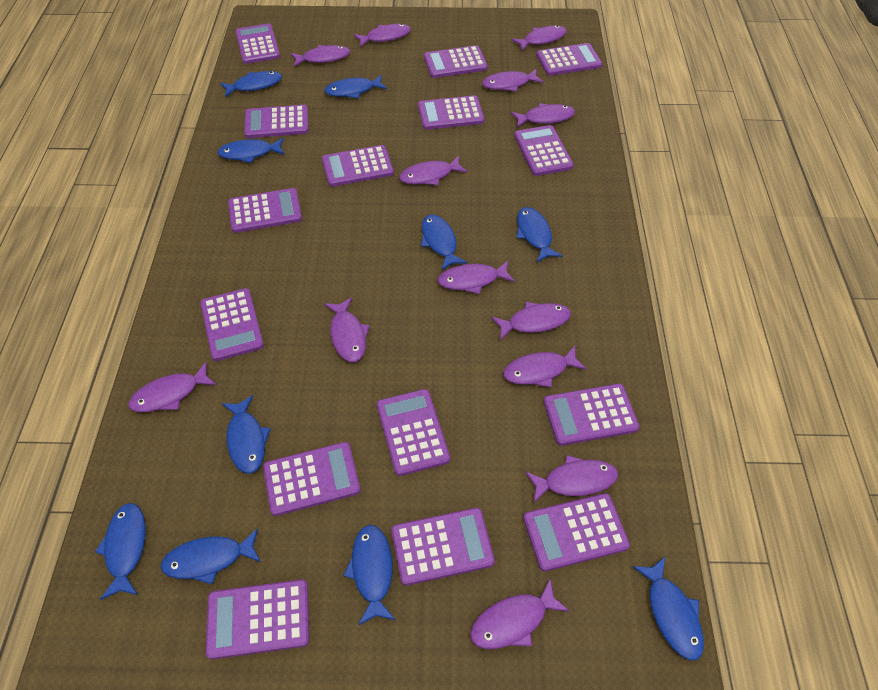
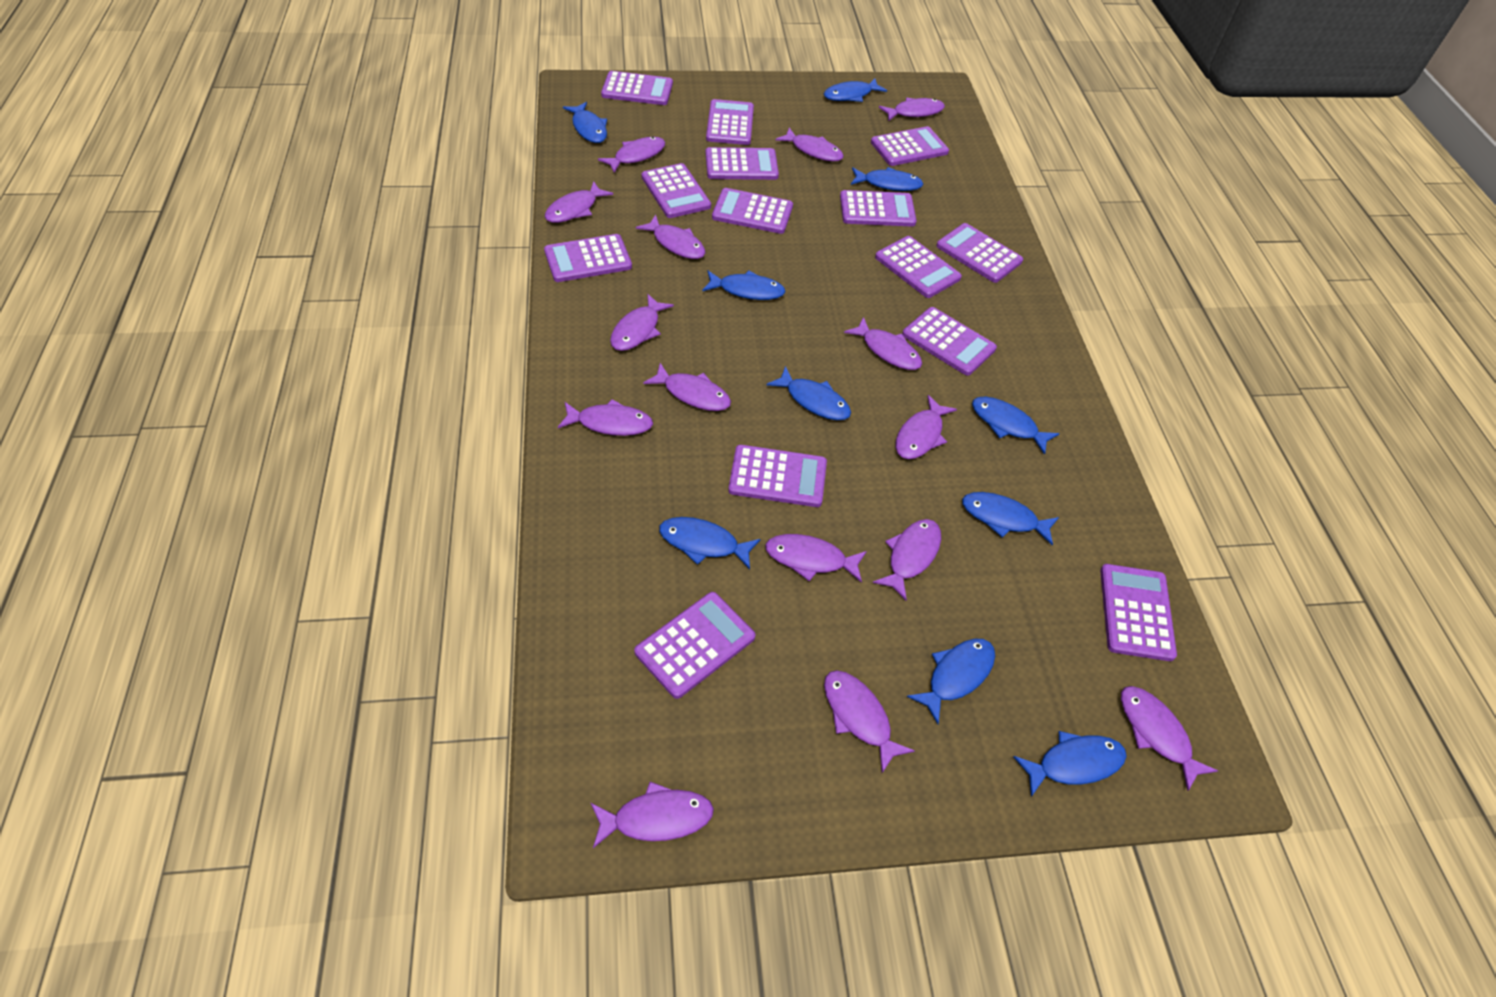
purple calculator: [200,288,264,361] [206,579,309,659] [228,188,302,233] [235,23,280,64] [244,105,309,138] [263,442,361,516] [322,145,394,187] [377,389,450,476] [391,508,495,586] [418,95,484,130] [424,45,488,78] [514,125,574,176] [523,493,630,572] [536,43,602,76] [544,384,640,446] = 15 -> [544,234,632,282] [601,71,673,105] [634,592,755,699] [642,163,711,218] [705,147,779,180] [706,99,754,145] [712,188,793,234] [728,445,827,507] [840,190,917,227] [871,126,949,166] [875,236,962,298] [902,307,997,376] [936,223,1023,283] [1100,564,1177,661] = 14
purple fish: [128,362,216,412] [291,45,350,66] [324,297,370,362] [354,24,411,47] [399,156,468,186] [438,261,515,294] [470,579,569,649] [482,69,544,92] [491,302,571,340] [503,346,587,388] [511,25,566,51] [511,103,575,127] [525,455,618,503] = 13 -> [545,181,613,223] [558,399,653,436] [591,781,714,848] [598,137,665,173] [610,294,674,351] [636,215,705,259] [643,363,731,411] [765,534,867,583] [776,128,844,162] [824,670,915,773] [844,317,922,370] [873,519,941,600] [879,98,945,121] [896,395,957,459] [1121,686,1218,791] = 15

